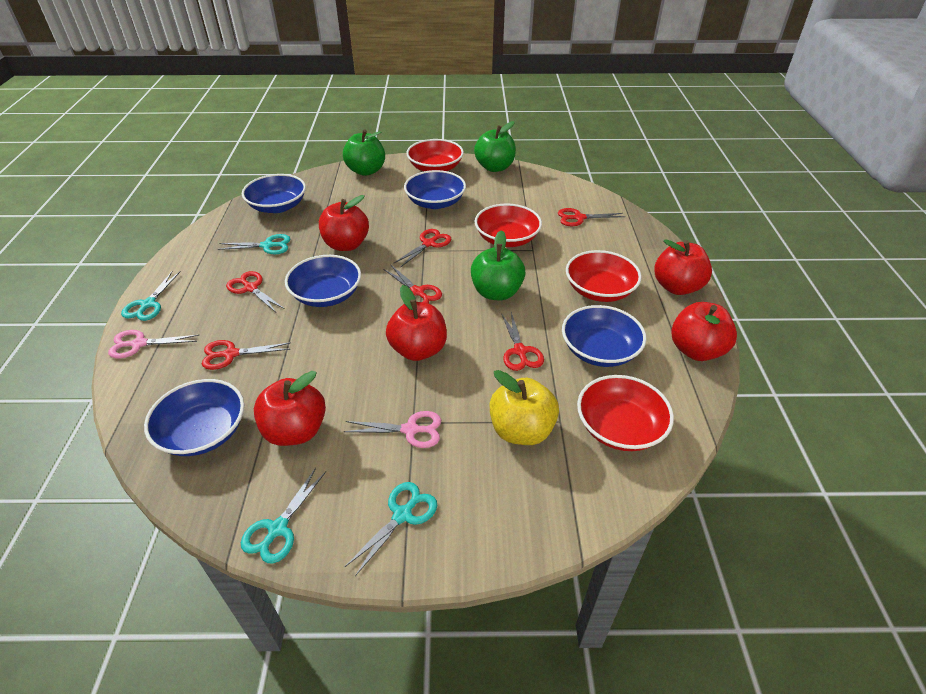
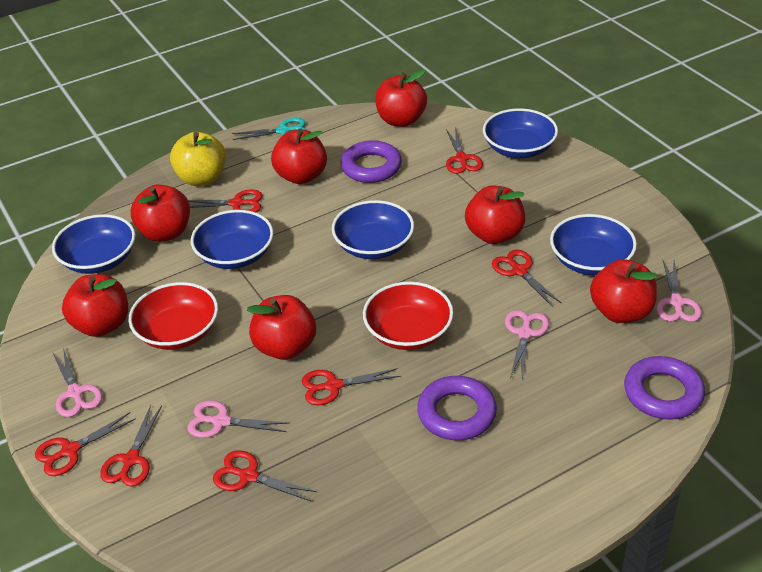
green apple: [343,130,385,176] [471,230,526,300] [474,121,516,172] = 3 -> none = 0
pink scissors: [108,330,199,358] [344,411,441,448] = 2 -> [52,348,102,417] [187,400,289,438] [505,310,549,380] [657,260,702,322] = 4
purple ring: none = 0 -> [341,140,402,183] [417,376,497,440] [624,356,705,420] = 3
red apple: [254,371,326,446] [319,195,369,251] [386,285,447,361] [654,239,712,295] [671,302,737,361] = 5 -> [62,274,128,337] [131,184,190,242] [247,295,316,360] [271,128,327,184] [375,70,427,127] [465,186,525,244] [590,259,657,323] = 7
red bowl: [406,139,464,171] [474,203,542,247] [566,250,642,302] [577,375,674,451] = 4 -> [129,282,218,350] [363,282,454,350] = 2
red scissors: [202,340,291,370] [226,271,285,312] [383,264,442,303] [393,229,451,268] [501,312,544,371] [558,208,625,226] = 6 -> [35,412,136,476] [100,405,162,487] [188,189,263,212] [213,450,317,501] [302,368,400,405] [446,127,483,174] [492,249,562,307] = 7
turquoise scissors: [121,271,181,321] [218,234,290,254] [241,468,326,563] [345,482,437,576] = 4 -> [232,118,307,140] = 1

